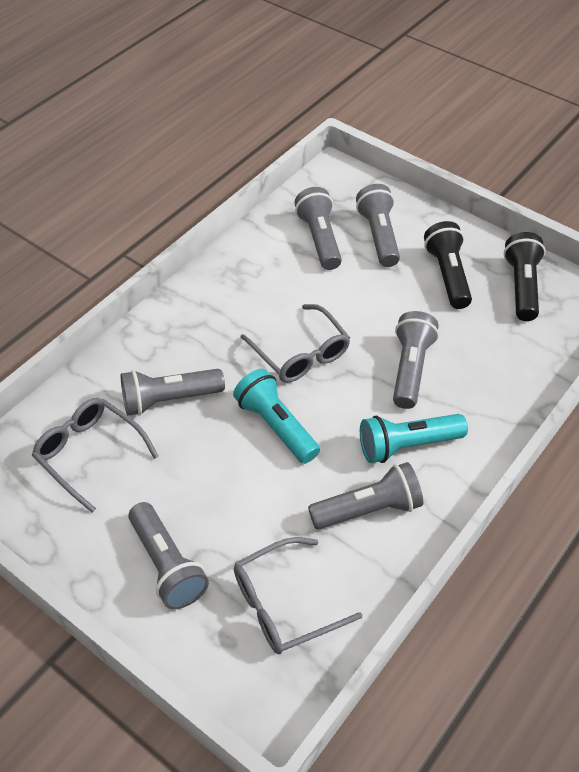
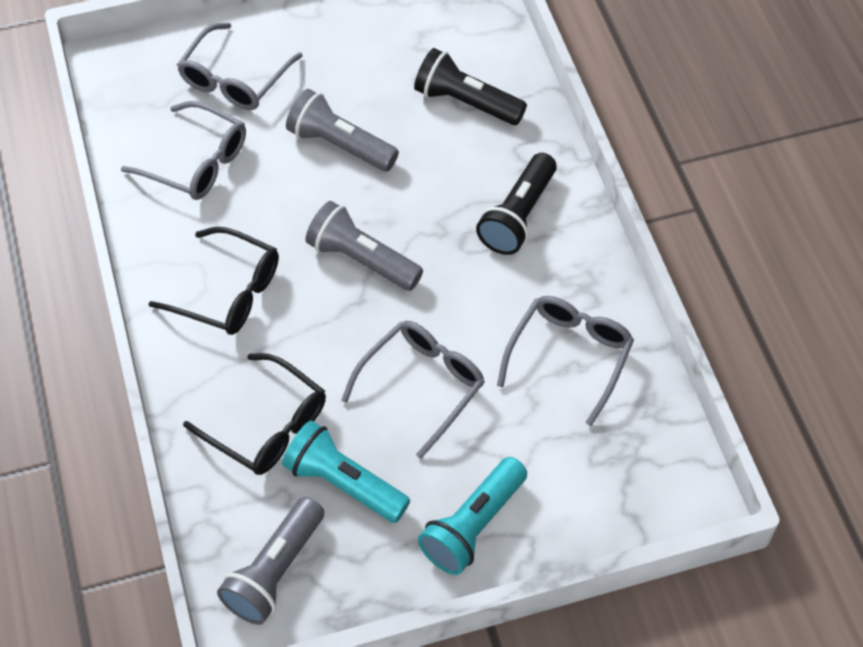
black glasses: none = 0 -> [148,227,279,335] [183,353,326,475] = 2
grey flashlight: [121,369,225,416] [128,502,209,609] [295,187,342,270] [308,462,423,529] [356,184,400,267] [393,311,439,409] = 6 -> [217,497,324,625] [286,89,399,172] [305,201,423,291] = 3
grey glasses: [32,398,159,513] [234,537,362,654] [240,304,350,383] = 3 -> [121,101,246,200] [177,23,303,110] [341,321,485,459] [497,296,634,426] = 4

